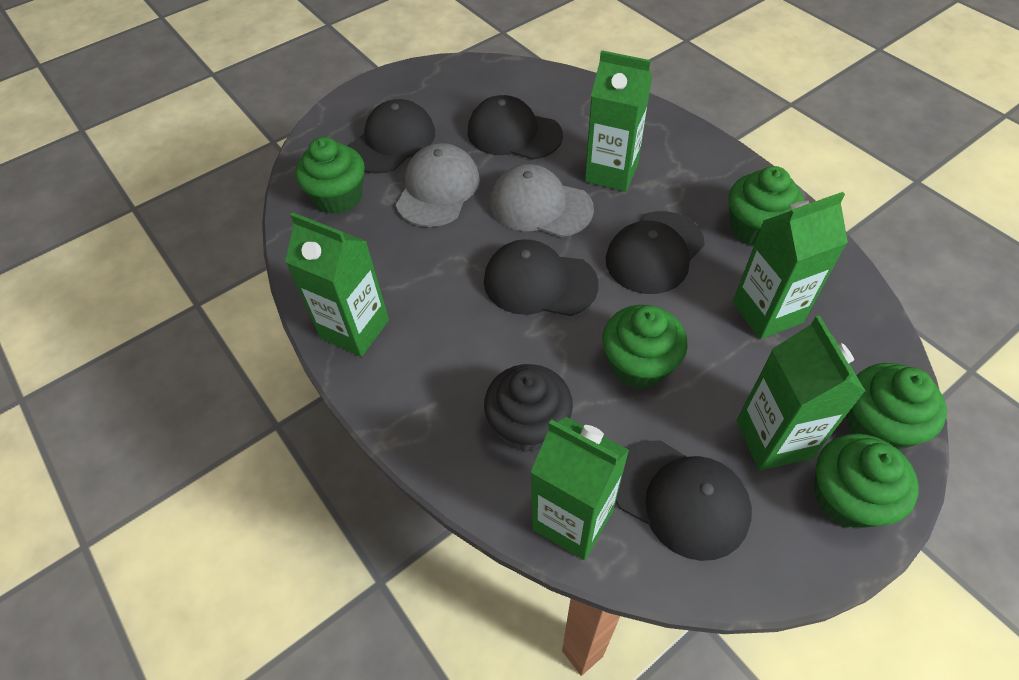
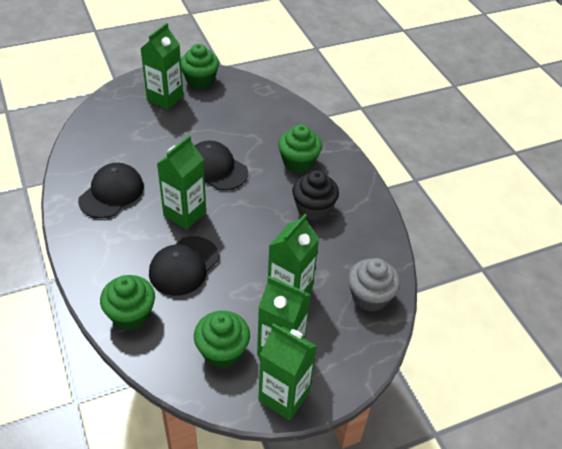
black cap: [348,99,435,174] [468,95,563,160] [484,239,599,316] [606,211,705,294] [616,440,752,561] = 5 -> [78,163,144,218] [149,236,219,296] [195,141,248,191] = 3
green cupcake: [295,137,365,214] [603,305,688,389] [729,166,804,246] [814,434,919,529] [846,363,947,450] = 5 -> [100,275,155,330] [181,44,219,89] [194,311,250,368] [278,124,322,173] = 4
grey cap: [396,143,480,227] [490,164,594,237] = 2 -> none = 0
grey cupcake: none = 0 -> [348,258,400,312] = 1

